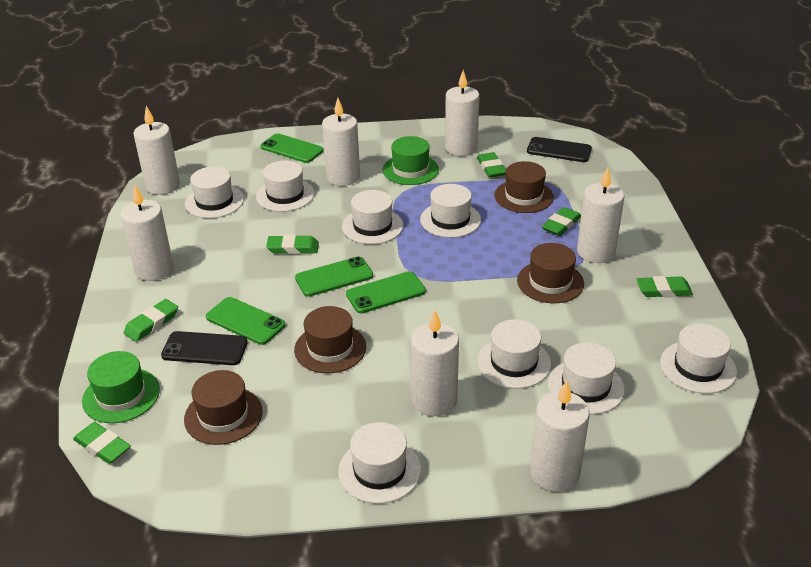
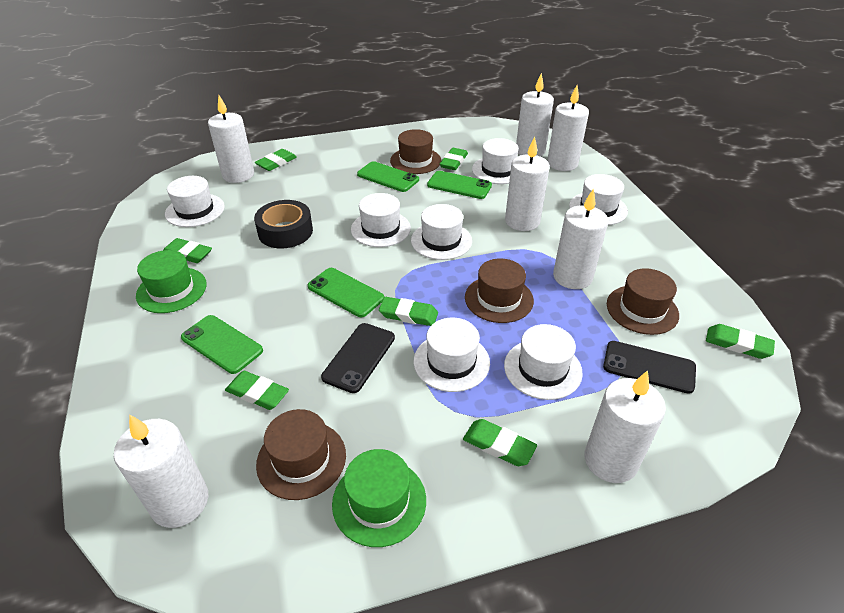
black tape: none = 0 -> [254,200,313,248] = 1
green eraser: [73,422,131,464] [124,299,178,342] [266,235,319,254] [477,152,506,178] [542,207,581,236] [636,276,693,297] = 6 -> [163,238,212,263] [225,371,289,410] [255,149,297,171] [379,297,438,326] [440,148,468,170] [463,419,537,466] [706,324,775,359] = 7
white hat: [185,167,244,218] [256,160,315,212] [338,422,421,504] [342,190,403,244] [420,184,481,238] [477,319,551,389] [548,342,625,414] [660,324,737,394] = 8 -> [165,176,225,227] [351,193,411,247] [411,204,472,260] [413,318,490,392] [472,138,519,184] [504,324,583,400] [569,174,628,225] = 7

